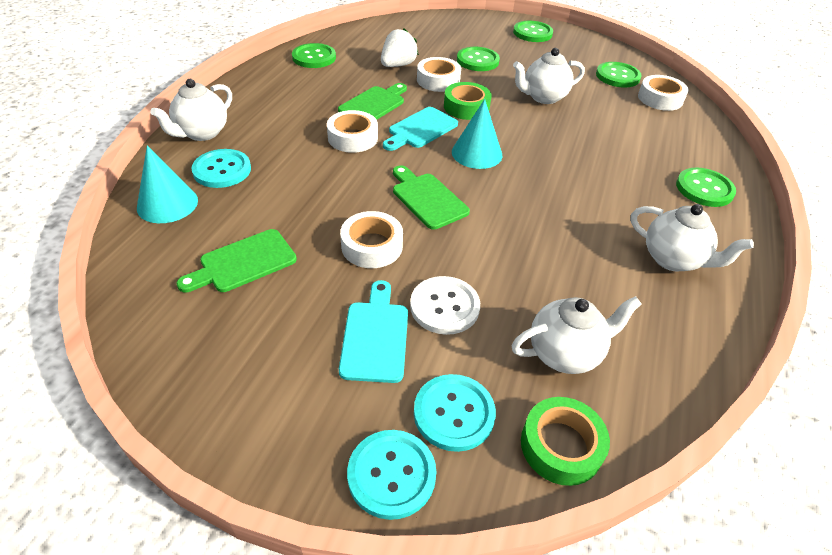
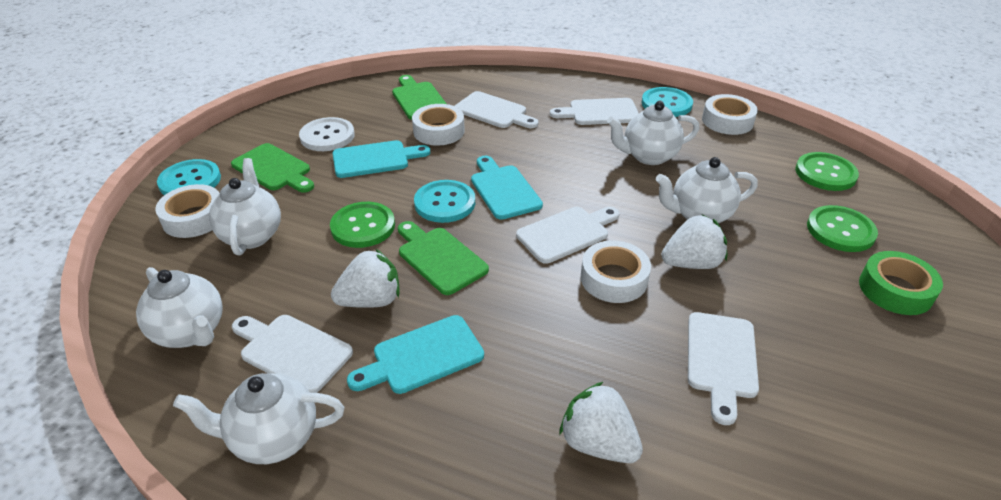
green button: [292,43,336,68] [457,47,500,71] [513,21,553,42] [596,62,642,87] [676,168,736,207] = 5 -> [330,202,395,248] [795,152,859,191] [807,205,878,252] = 3
green tape: [444,82,492,120] [521,397,610,486] = 2 -> [859,251,943,315] = 1
turquoise cone: [137,146,198,223] [452,99,502,169] = 2 -> none = 0
turquoise cutting board: [339,280,408,383] [383,107,458,151] = 2 -> [333,140,430,178] [347,315,484,394] [471,156,543,220] = 3
white cutting board: none = 0 -> [232,315,353,393] [455,91,538,128] [516,207,619,264] [550,98,639,125] [688,312,759,425] = 5
white strawberry: [381,28,419,67] = 1 -> [331,249,400,308] [559,382,643,463] [661,215,727,269] = 3
white teapot: [150,79,232,141] [512,296,642,374] [513,48,585,104] [631,204,754,272] = 4 -> [136,267,223,348] [173,373,344,464] [209,158,281,255] [607,101,699,165] [656,157,758,223] = 5

